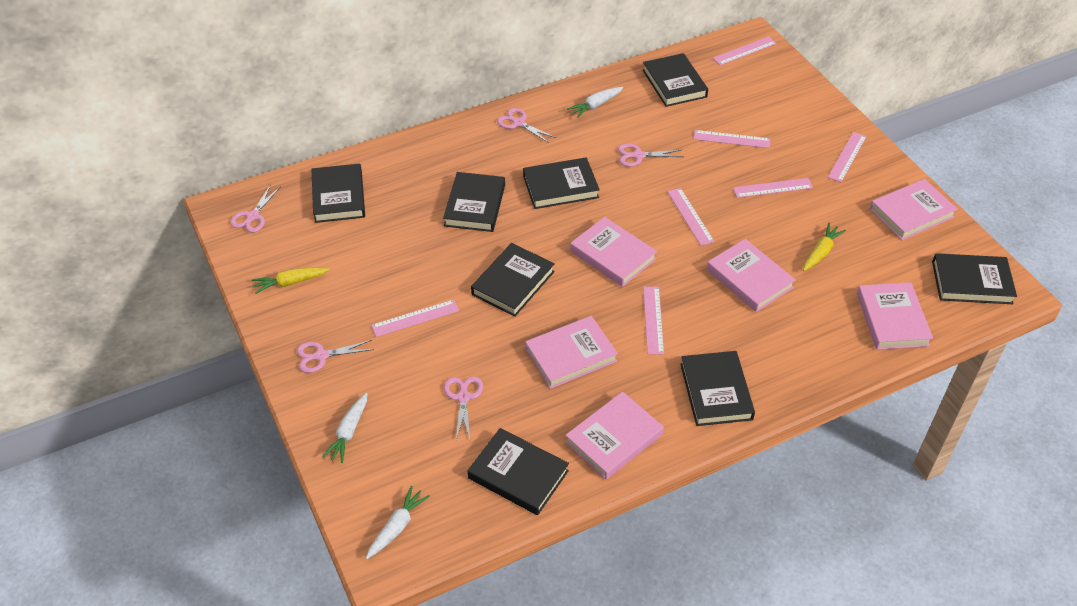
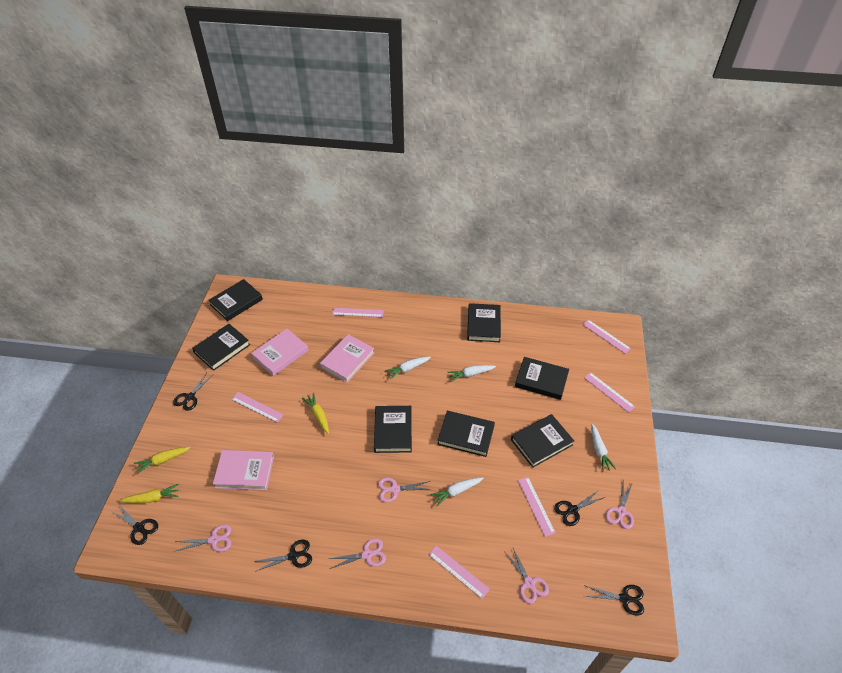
black book: [311,163,365,223] [443,172,505,232] [468,428,569,515] [471,243,555,317] [523,157,600,209] [643,53,708,107] [680,351,755,426] [932,253,1017,304] = 8 -> [192,324,250,371] [209,279,263,321] [374,406,412,453] [437,411,495,457] [467,303,501,342] [511,414,574,468] [515,357,569,400] = 7
black scissors: none = 0 -> [112,505,158,545] [173,372,213,411] [253,539,312,572] [554,490,605,526] [584,585,644,616] = 5
pink book: [525,316,618,389] [565,391,664,480] [570,217,657,287] [707,239,796,312] [857,282,933,350] [870,179,958,240] = 6 -> [213,450,274,490] [251,329,309,376] [320,334,374,383] = 3
pink ruler: [371,300,459,337] [643,287,664,354] [667,188,715,246] [694,130,770,148] [713,37,777,65] [733,178,813,198] [828,132,867,182] = 7 -> [231,392,284,423] [332,308,384,317] [428,546,490,599] [518,477,556,537] [582,320,631,354] [584,372,635,413] = 6
white carrot: [322,393,367,463] [366,486,430,559] [567,87,623,118] = 3 -> [385,357,431,380] [430,477,484,506] [447,365,496,382] [591,424,616,472] = 4
yellow carrot: [252,267,329,294] [803,223,846,271] = 2 -> [120,484,179,503] [134,447,190,474] [302,393,329,434] = 3

